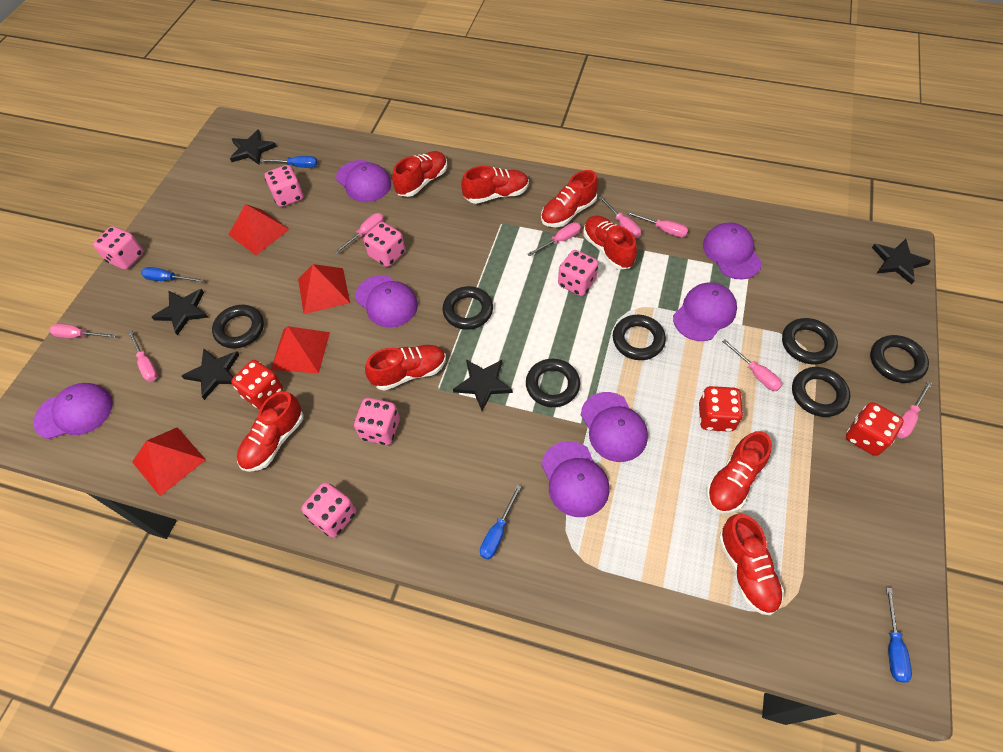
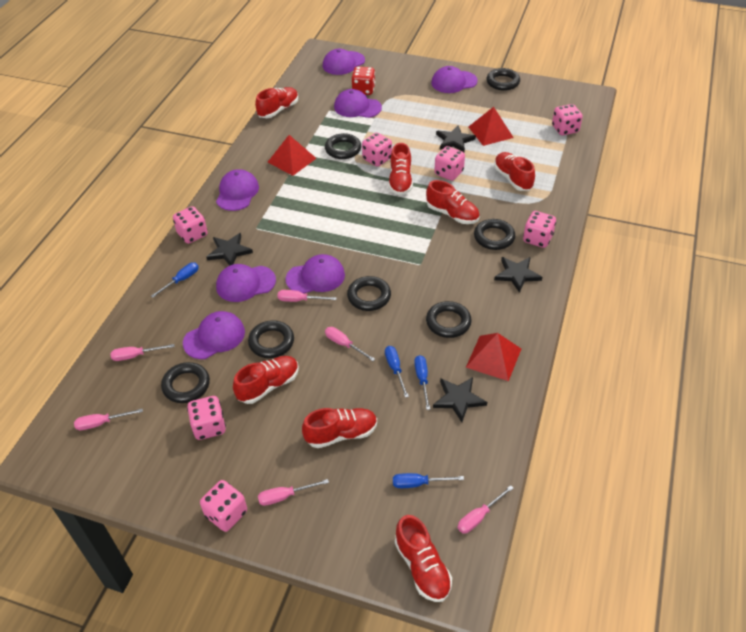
black star: [152,289,209,335] [182,349,239,400] [230,129,277,165] [453,360,513,411] [872,239,931,285] = 5 -> [207,233,253,265] [433,377,487,422] [436,125,476,152] [494,257,543,293] = 4
pink dice: [93,226,143,270] [265,165,303,207] [301,482,356,537] [354,398,400,445] [363,222,405,267] [558,250,599,296] = 6 -> [173,206,208,244] [187,396,226,440] [200,480,247,532] [362,133,392,167] [434,146,465,181] [523,211,556,248] [552,104,583,136] = 7
pink screwdriver: [49,324,116,338] [128,330,158,382] [335,213,384,254] [527,222,581,257] [599,196,641,238] [627,212,688,237] [722,340,782,391] [897,381,932,439] = 8 -> [74,409,143,430] [110,344,174,361] [258,479,329,506] [277,290,337,302] [325,327,375,361] [457,485,513,534] = 6
red dice: [231,360,283,409] [699,386,743,432] [846,402,904,456] = 3 -> [352,66,375,95] = 1
red pyramid: [132,427,206,496] [228,204,289,255] [271,326,330,373] [298,264,350,314] = 4 -> [268,135,317,176] [466,333,521,381] [469,107,514,146] = 3
red shoe: [237,391,304,472] [365,345,446,391] [392,151,447,197] [461,166,529,204] [541,170,598,227] [584,215,637,269] [706,431,772,513] [719,514,784,615] = 8 -> [233,356,299,404] [255,87,298,118] [302,408,377,448] [388,143,413,195] [395,515,452,602] [426,180,480,224] [494,152,535,191] = 7

